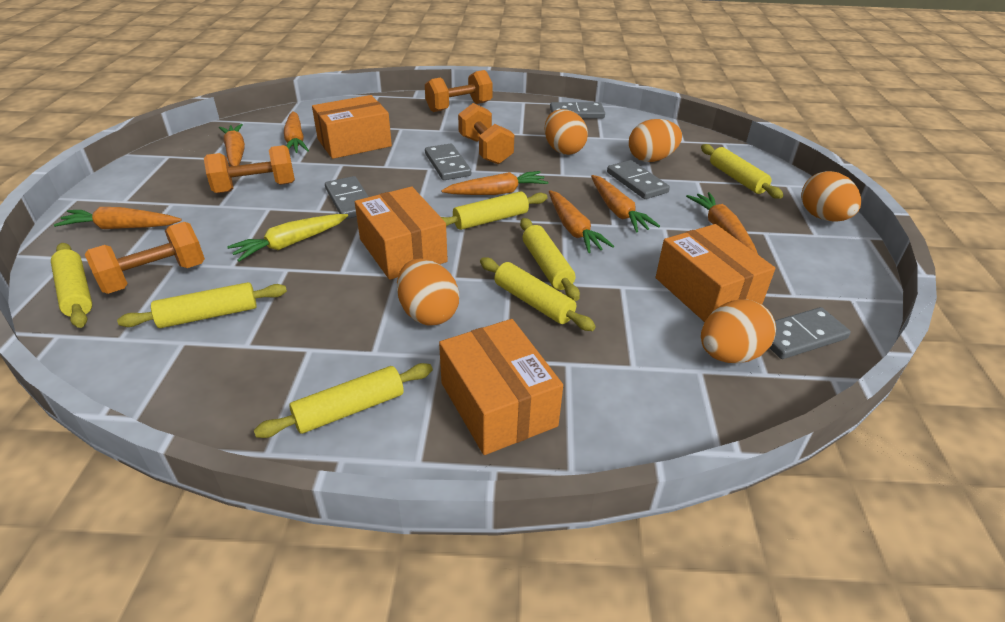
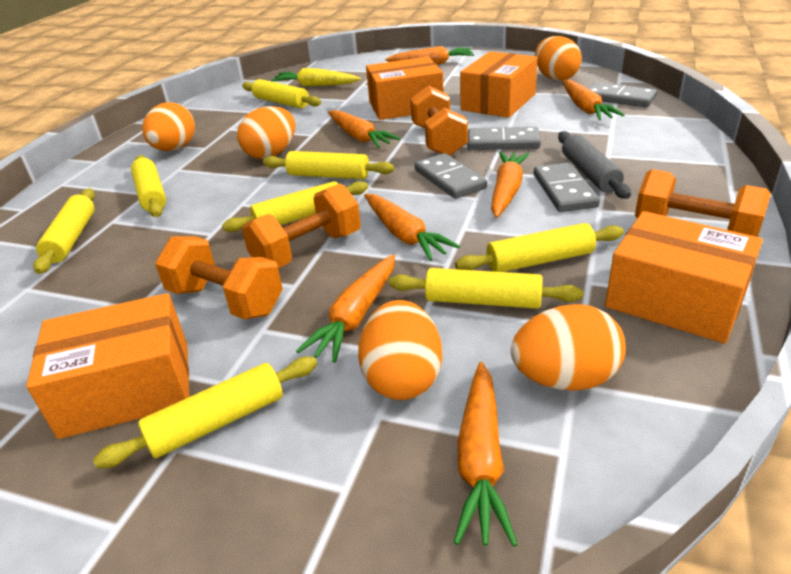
grey domino: [325,176,369,219] [425,144,471,180] [550,102,605,118] [607,160,670,199] [770,307,851,359] = 5 -> [414,153,487,199] [467,127,541,150] [534,162,600,212] [588,82,657,107] = 4
grey rolling pin: none = 0 -> [558,131,631,199] = 1
yellow rolling pin: [51,243,92,328] [117,282,287,328] [254,363,433,438] [441,191,547,230] [480,257,596,331] [520,218,580,301] [701,144,784,199] = 7 -> [33,189,95,274] [93,357,317,468] [131,155,166,217] [222,181,368,232] [242,79,321,108] [263,151,394,179] [389,268,583,309] [455,223,624,272] = 8

